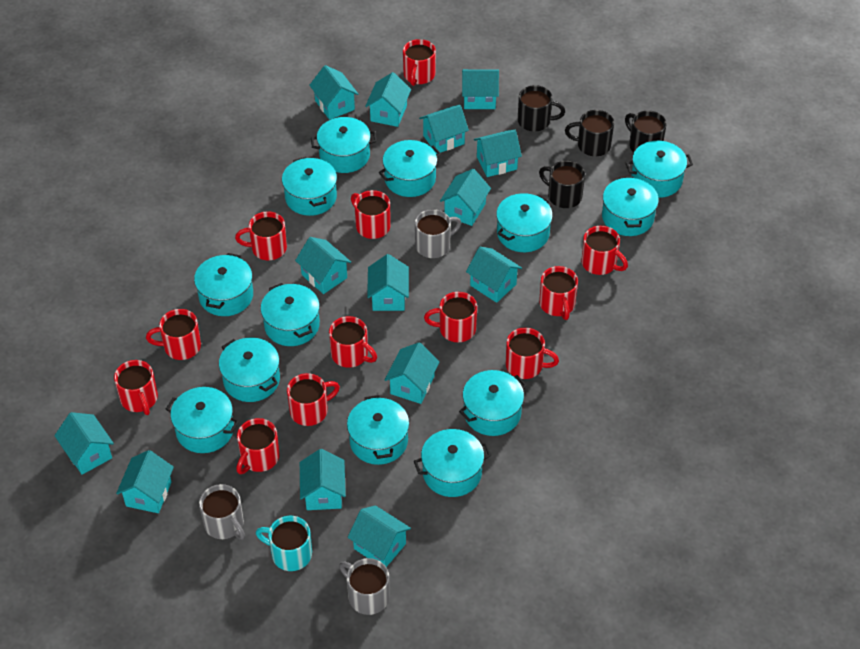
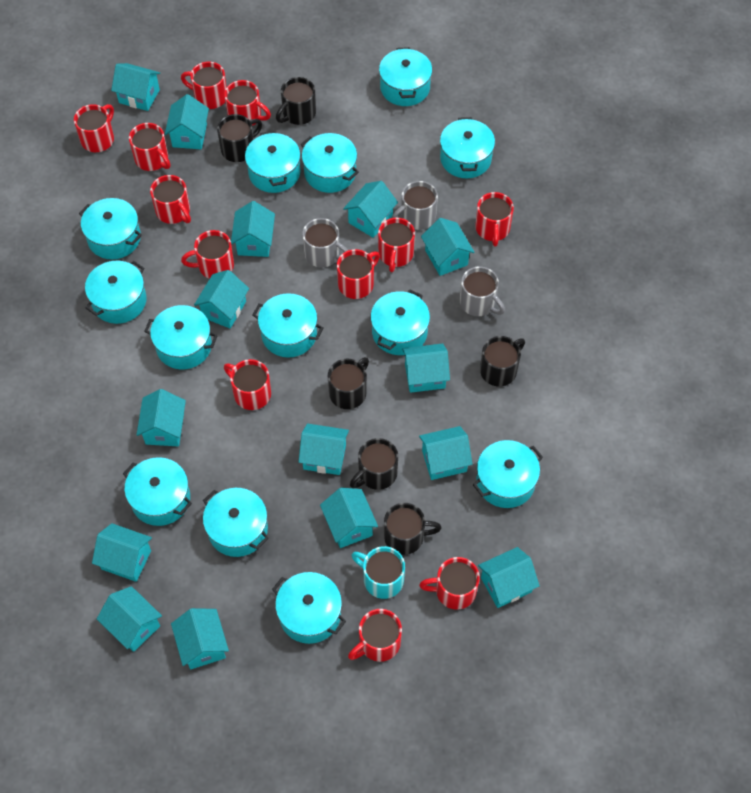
black mug: [518,85,565,131] [539,160,585,208] [565,110,614,156] [625,111,666,153] = 4 -> [217,114,262,162] [276,77,316,125] [328,357,369,409] [350,438,398,490] [384,503,442,555] [480,336,525,387] = 6
turquoise house: [54,412,114,475] [116,450,174,513] [295,237,351,294] [300,449,346,510] [309,65,358,120] [348,505,411,567] [365,72,411,127] [367,254,409,311] [385,343,440,404] [419,105,469,154] [440,169,491,226] [462,69,499,109] [466,247,522,303] [474,130,522,177] = 14 -> [92,523,152,582] [97,586,162,652] [111,63,160,111] [137,389,186,446] [165,94,209,149] [171,608,229,669] [194,270,249,328] [231,201,275,257] [298,424,349,475] [320,488,378,548] [343,181,398,238] [402,343,450,393] [419,426,472,480] [421,218,474,276] [478,547,540,608] = 15

